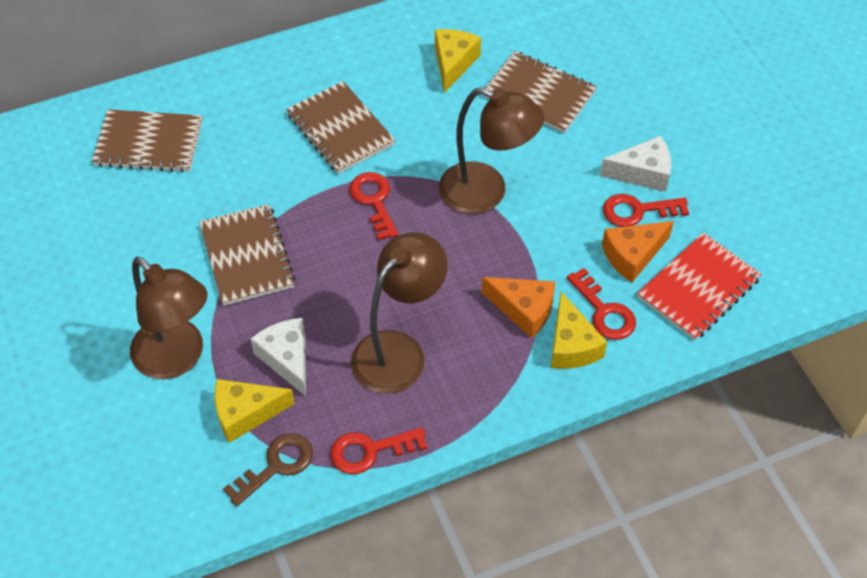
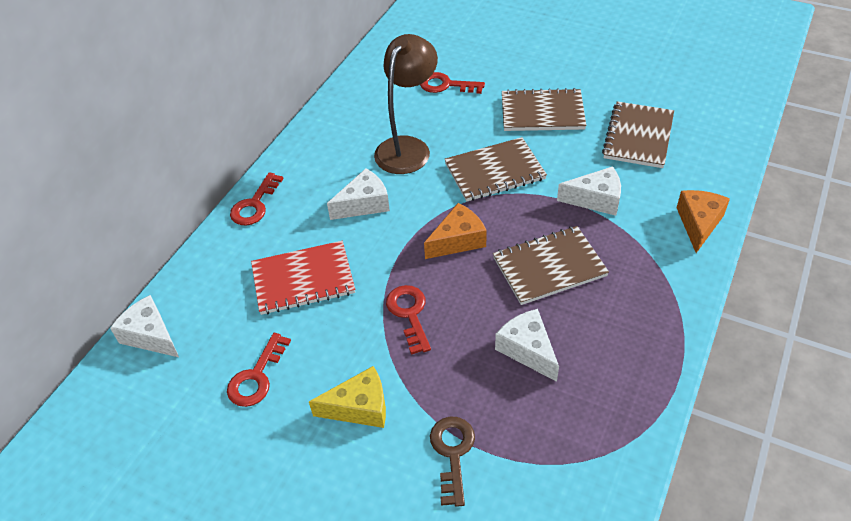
brown lamp: [130,257,208,379] [351,232,448,394] [439,87,544,214] = 3 -> [374,34,438,174] = 1
white cheese: [251,318,306,397] [600,136,671,192] = 2 -> [110,295,179,357] [327,168,390,220] [495,309,559,382] [557,166,621,216] = 4
yellow cheese: [215,379,295,443] [435,29,481,93] [551,292,607,369] = 3 -> [309,366,386,428] = 1

